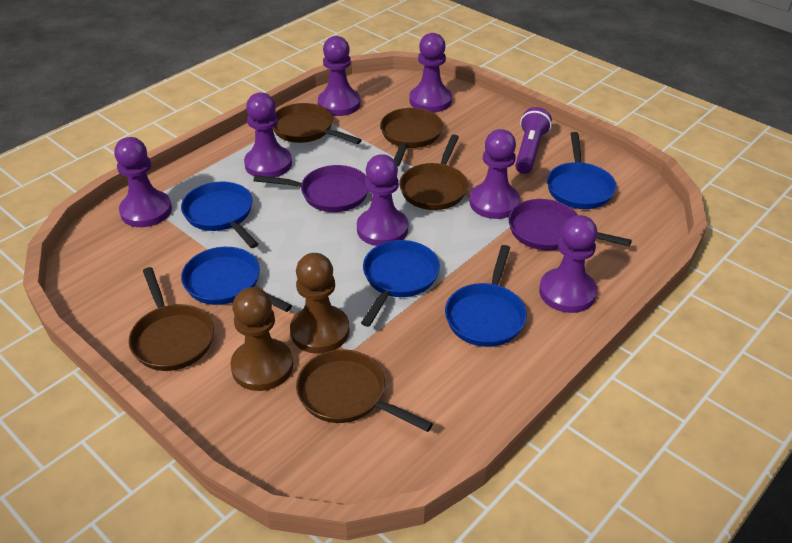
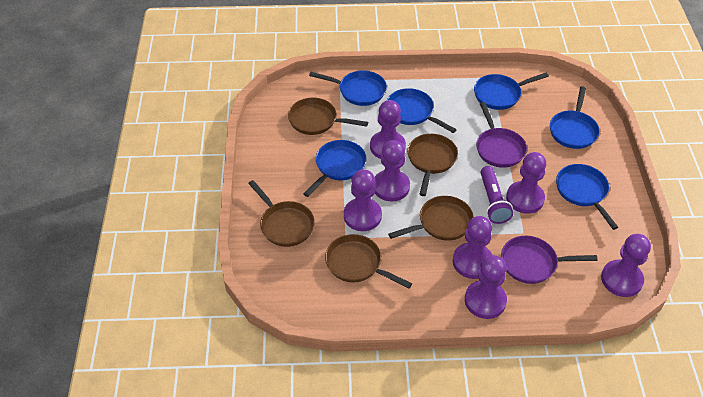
blue pan: [181,182,258,248] [181,247,292,312] [361,240,440,327] [445,245,527,347] [547,132,616,209] = 5 -> [304,140,366,197] [309,70,387,106] [387,88,457,133] [474,73,549,110] [550,86,600,149] [556,164,618,230] = 6
brown pawn: [230,287,293,391] [290,253,350,354] = 2 -> none = 0

